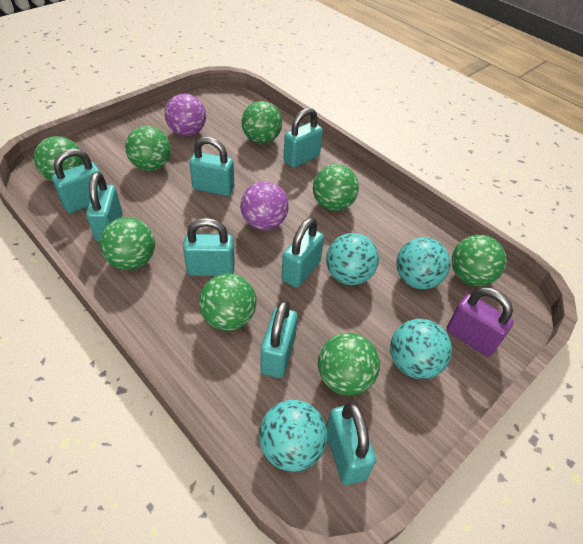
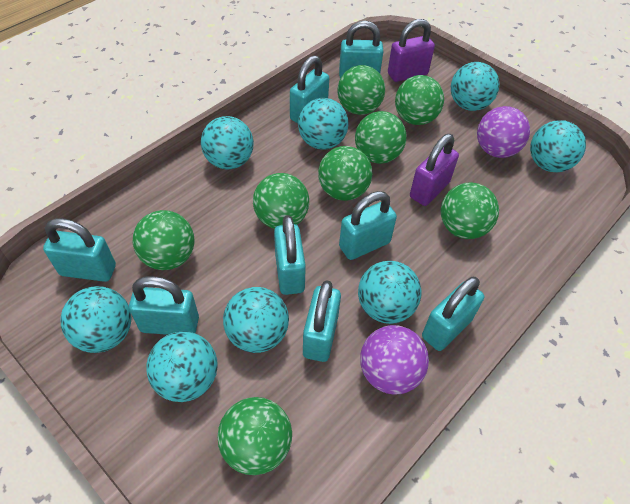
purple padlock: [446,287,514,357] = 1 -> [388,19,435,82] [410,134,459,206] = 2
turquoise ball: [259,400,327,472] [326,233,379,285] [390,319,452,379] [396,237,450,289] = 4 -> [60,286,132,353] [146,331,218,402] [201,116,254,169] [223,287,289,353] [298,98,349,150] [358,261,422,324] [451,62,500,111] [530,120,586,172] = 8

